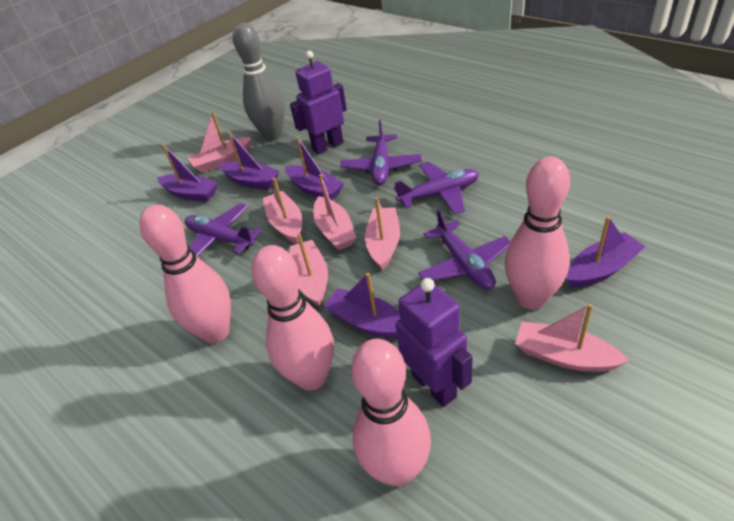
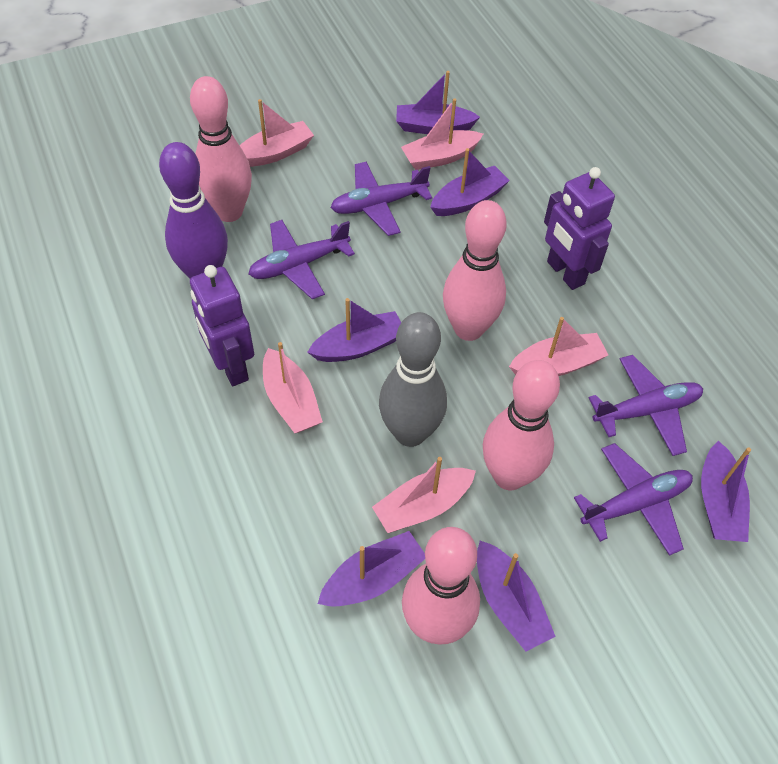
pink boat: [188,111,252,173] [263,178,302,244] [289,233,328,307] [313,174,356,250] [365,197,400,271] [515,304,629,372] = 6 -> [239,99,314,167] [263,342,323,433] [372,457,476,533] [401,98,483,170] [509,317,608,376] = 5
purple boat: [157,145,218,202] [219,131,280,190] [285,137,344,200] [324,273,400,338] [566,216,646,288] = 5 -> [307,298,401,362] [318,531,425,607] [396,71,480,134] [430,148,510,216] [477,541,556,652] [701,441,751,542] = 6
purple bowling pin: none = 0 -> [159,142,228,278] = 1

